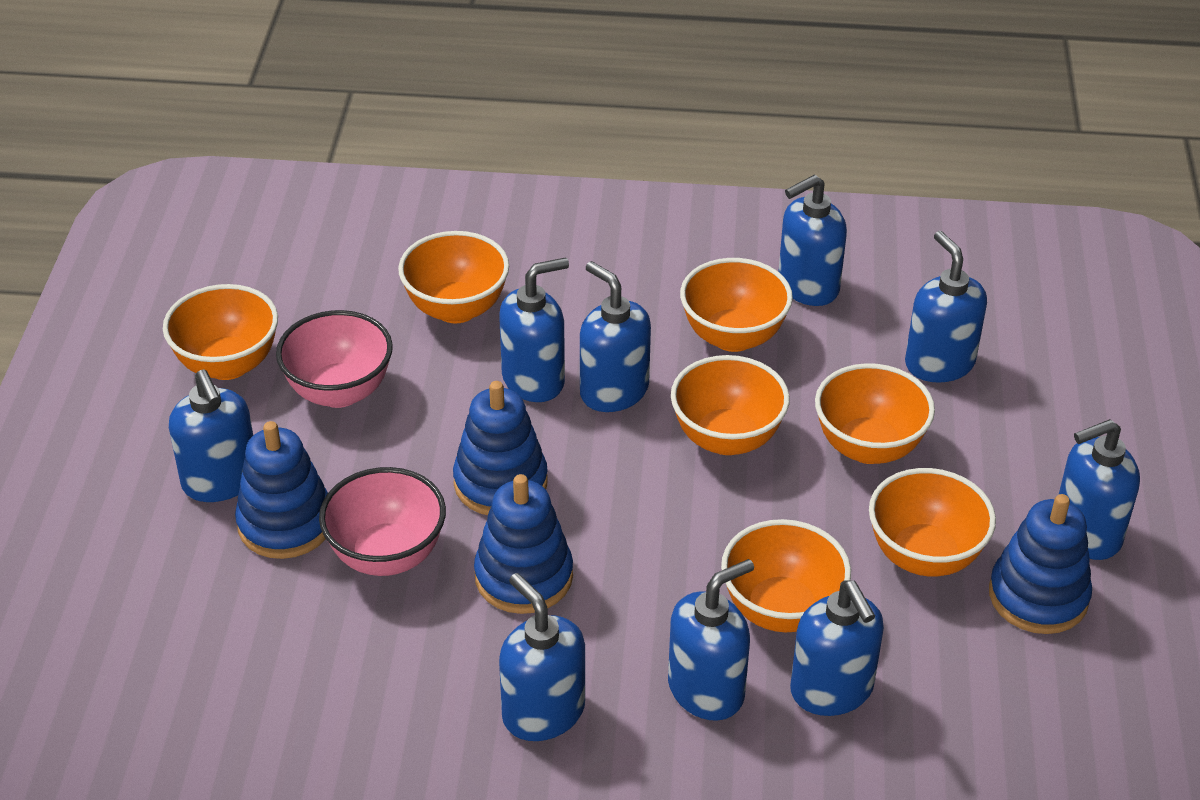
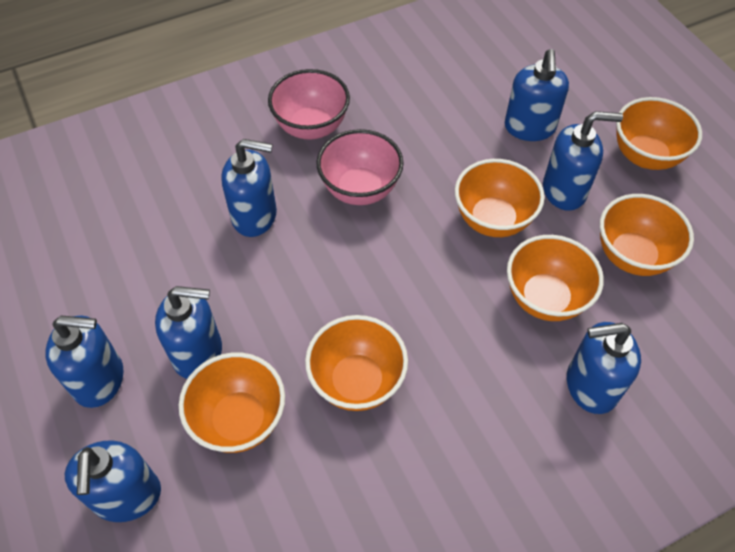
blue soap dispenser: [169,370,253,502] [499,257,569,402] [499,573,585,741] [580,261,651,412] [668,559,754,721] [778,175,847,306] [790,580,884,716] [905,231,987,383] [1059,419,1140,560] = 9 -> [45,315,124,408] [65,440,161,522] [155,286,222,379] [221,139,277,237] [505,49,569,141] [543,111,623,211] [567,322,641,414] = 7
blue stacking toy: [235,421,328,559] [453,381,548,515] [474,474,573,614] [989,494,1092,634] = 4 -> none = 0
orange bowl: [163,284,278,380] [398,231,509,323] [671,355,790,455] [680,258,793,352] [721,519,851,632] [815,363,935,464] [869,468,996,577] = 7 -> [179,353,285,453] [305,315,408,411] [455,159,545,237] [507,235,604,321] [600,194,694,276] [616,97,702,170] = 6

